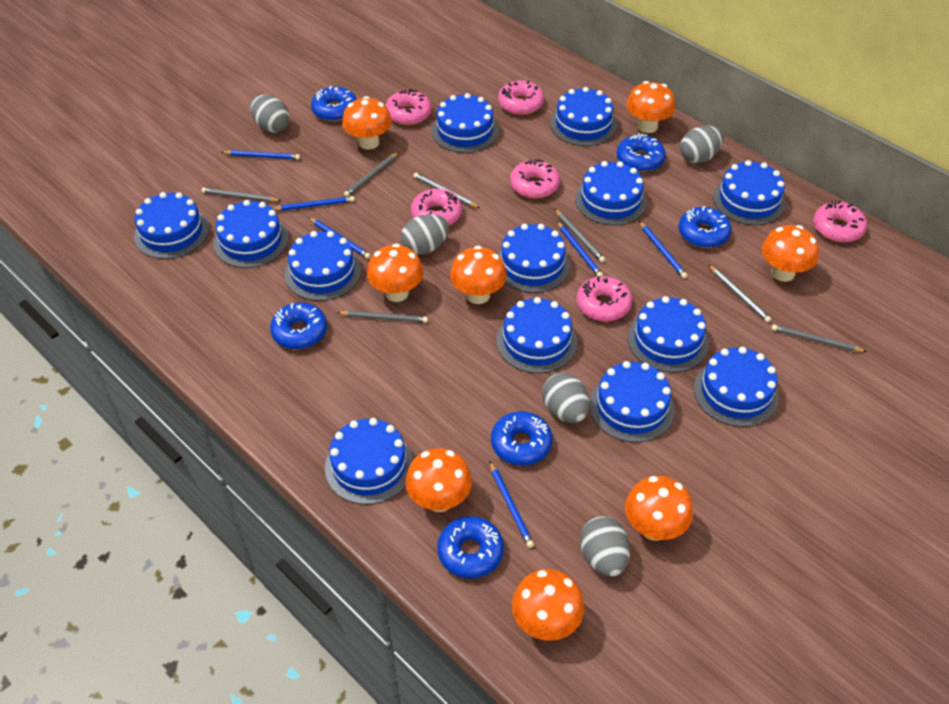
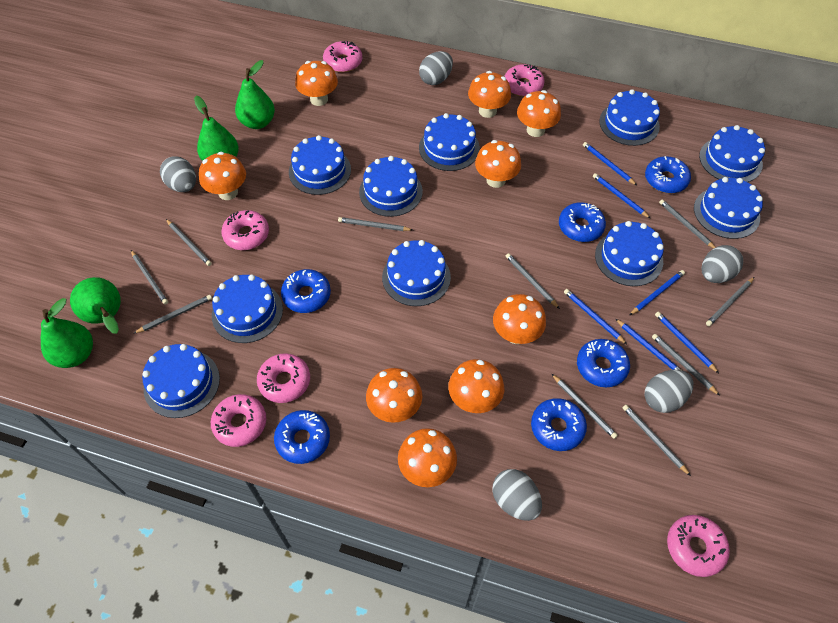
blue cake: [134,192,209,259] [214,200,288,268] [285,231,361,301] [325,418,413,504] [432,93,499,153] [497,297,577,373] [498,224,570,293] [550,87,617,146] [575,161,647,226] [590,361,675,442] [627,296,709,372] [694,347,779,427] [713,160,786,225] = 13 -> [142,344,220,418] [212,274,283,343] [289,135,351,195] [359,156,423,217] [382,240,451,306] [419,113,480,171] [595,221,664,286] [599,89,660,146] [694,177,763,239] [699,125,765,182] = 10
green pear: none = 0 -> [41,298,93,368] [70,277,121,334] [194,96,239,161] [235,60,275,129] = 4
grey pencil: [201,188,281,202] [336,310,428,323] [344,152,399,197] [413,173,480,208] [555,209,605,262] [709,265,771,322] [771,325,867,352] = 7 -> [131,250,168,305] [133,295,212,334] [166,219,212,266] [338,217,413,231] [506,253,560,309] [552,374,618,439] [623,405,691,476] [652,334,720,396] [659,199,716,249] [706,277,754,326] = 10
orange mushroom: [342,96,392,150] [367,243,423,302] [405,448,472,512] [450,246,507,304] [512,569,584,641] [625,476,693,541] [626,81,675,133] [762,225,819,282] = 8 -> [199,152,246,200] [295,61,338,106] [366,368,422,423] [398,428,457,487] [448,359,504,413] [468,71,511,118] [475,140,521,188] [493,294,546,344] [517,90,561,137] = 9

